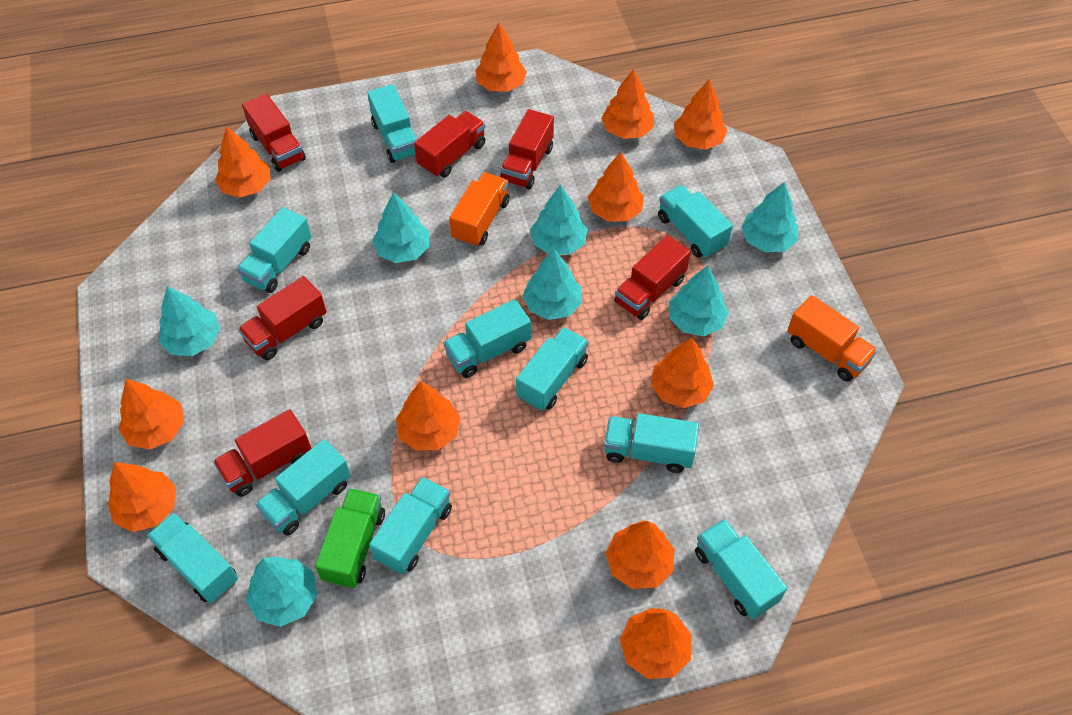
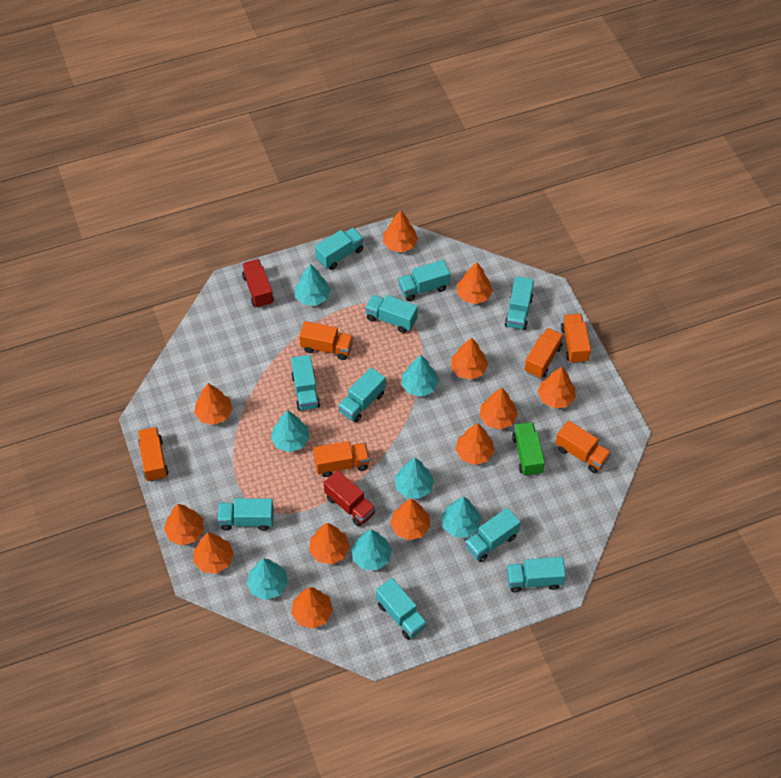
orange tree: [108,462,176,532] [118,379,184,450] [215,126,271,198] [396,381,460,451] [475,23,527,92] [588,152,644,222] [601,69,654,139] [605,520,674,589] [619,608,692,679] [651,337,714,408] [674,79,728,150] = 11 -> [164,504,204,545] [194,383,233,425] [194,533,234,574] [291,587,333,629] [309,523,350,564] [383,210,418,252] [390,499,430,540] [451,337,488,380] [455,423,494,465] [457,262,493,304] [480,388,518,430] [538,367,575,409] = 12
orange truck: [449,172,510,247] [787,295,878,381] = 2 -> [138,427,168,482] [299,321,353,360] [313,441,370,477] [524,328,564,378] [555,420,611,473] [561,314,591,364] = 6
red truck: [213,409,311,497] [238,276,327,360] [242,94,306,172] [414,111,486,178] [500,109,554,189] [614,235,691,320] = 6 -> [242,259,274,308] [324,470,376,527] = 2

